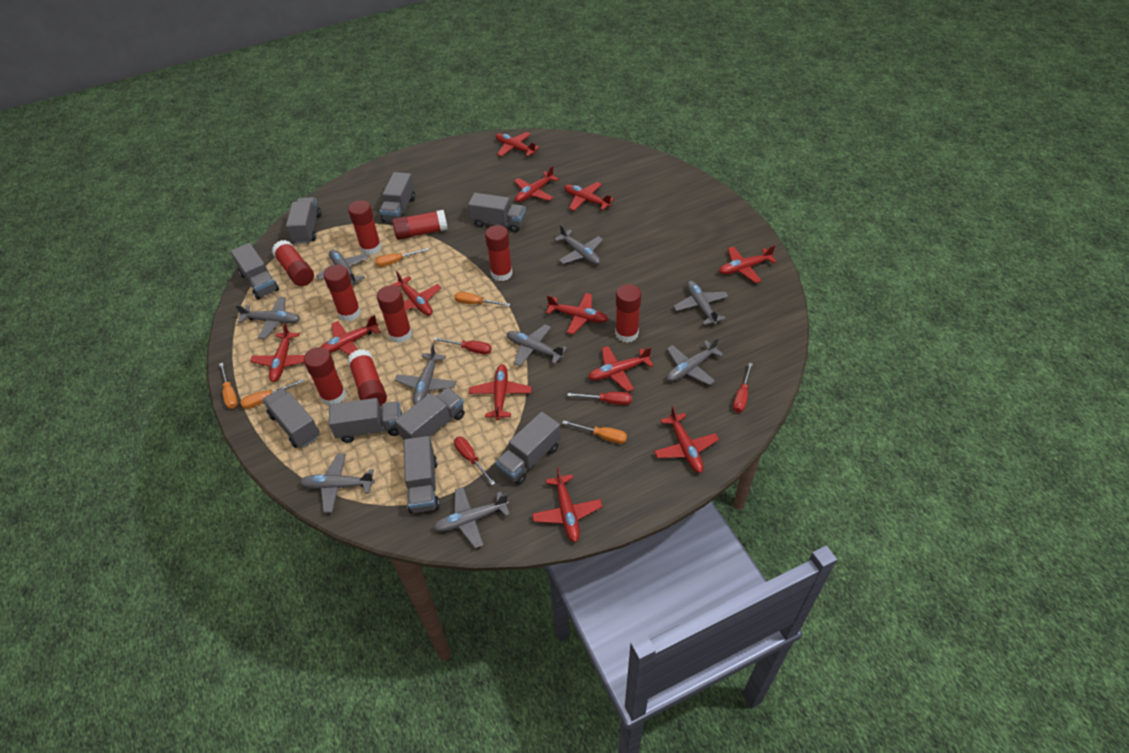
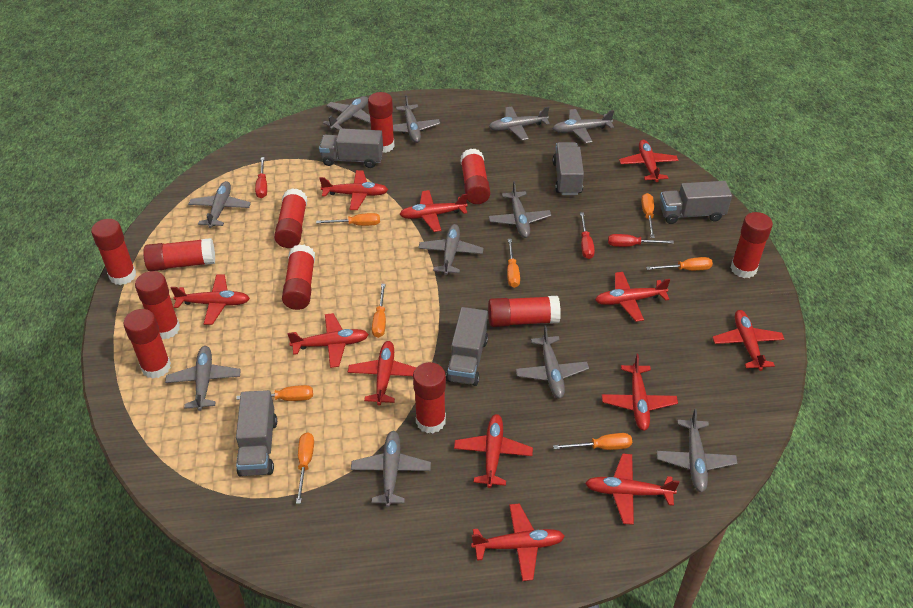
grey plane: [235,297,300,339] [300,454,375,513] [316,249,369,285] [395,344,456,405] [433,487,510,548] [507,324,567,367] [554,224,603,265] [667,337,724,385] [673,280,729,325] = 9 -> [165,346,241,411] [188,181,251,228] [323,96,371,130] [351,431,431,507] [393,95,440,143] [418,224,484,275] [489,106,550,140] [489,181,551,238] [516,325,589,399] [552,109,614,143] [657,408,738,493] = 11
grey truck: [230,243,279,300] [262,388,320,448] [286,197,321,244] [329,398,402,443] [379,172,415,222] [395,388,465,440] [404,436,440,513] [468,193,526,233] [495,412,561,485] = 9 -> [236,390,277,476] [319,128,383,168] [446,307,488,386] [552,142,584,195] [660,181,732,224] = 5
orange screwdriver: [219,363,238,409] [240,379,304,409] [375,248,429,267] [454,292,510,306] [562,421,627,444] = 5 -> [236,385,313,401] [296,432,314,504] [316,213,380,226] [372,284,386,338] [507,239,520,288] [553,433,632,450] [641,193,655,238] [646,257,713,271] = 8
red glue stick: [272,240,314,286] [304,347,346,405] [324,265,361,321] [347,349,387,407] [348,200,382,255] [377,285,412,343] [392,210,448,240] [485,225,512,281] [615,284,641,343] = 9 -> [91,219,136,285] [123,309,171,379] [135,271,180,340] [143,238,215,271] [274,188,307,248] [282,244,315,310] [368,92,395,153] [413,362,446,433] [460,148,490,204] [488,296,561,327] [730,212,773,278] = 11
red screwdriver: [434,337,492,355] [454,437,495,485] [567,392,632,405] [733,363,753,413] = 4 -> [255,157,267,198] [580,213,595,259] [608,234,674,247] = 3

